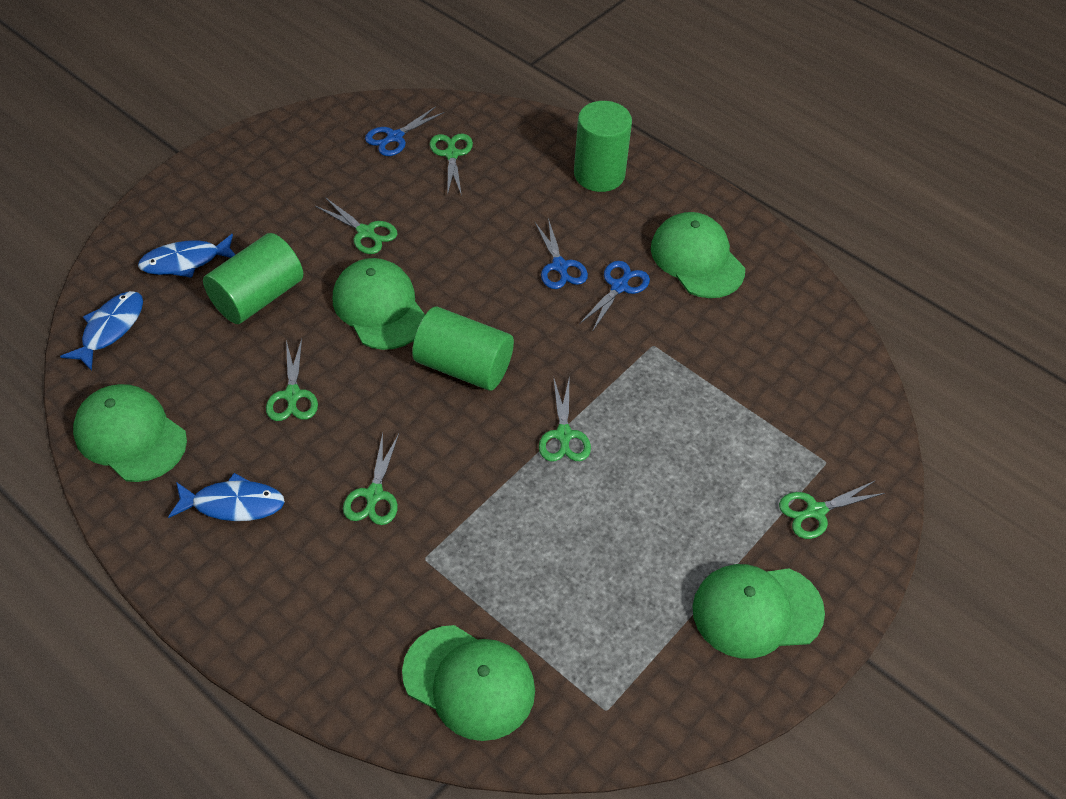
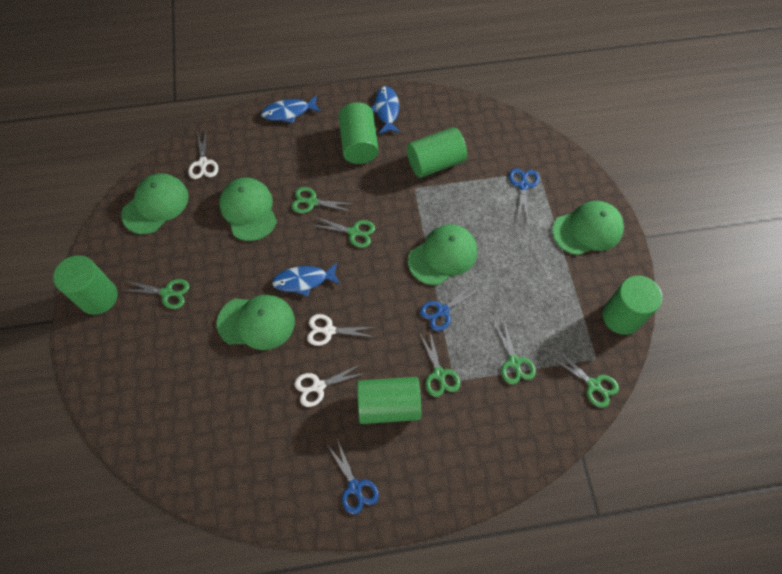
green cylinder: [203,233,303,324] [412,307,514,391] [574,101,632,192] = 3 -> [53,255,118,315] [339,102,379,164] [357,377,421,424] [407,127,467,178] [603,276,662,335] = 5
white scissors: none = 0 -> [188,129,218,179] [295,364,366,407] [307,314,376,346] = 3

